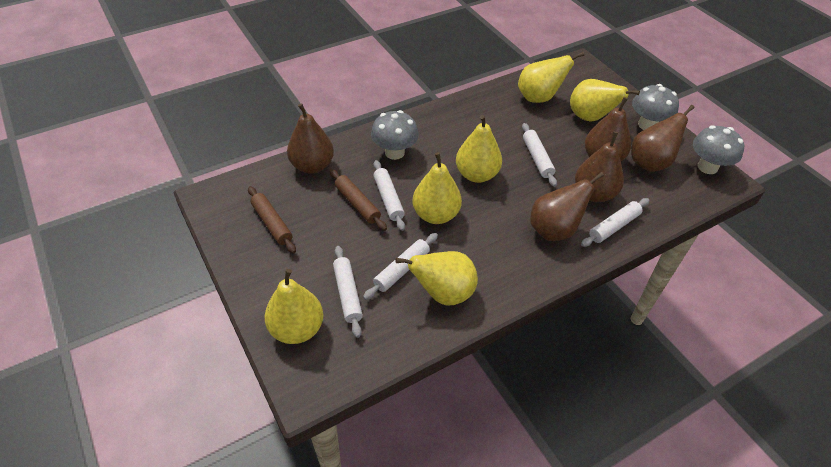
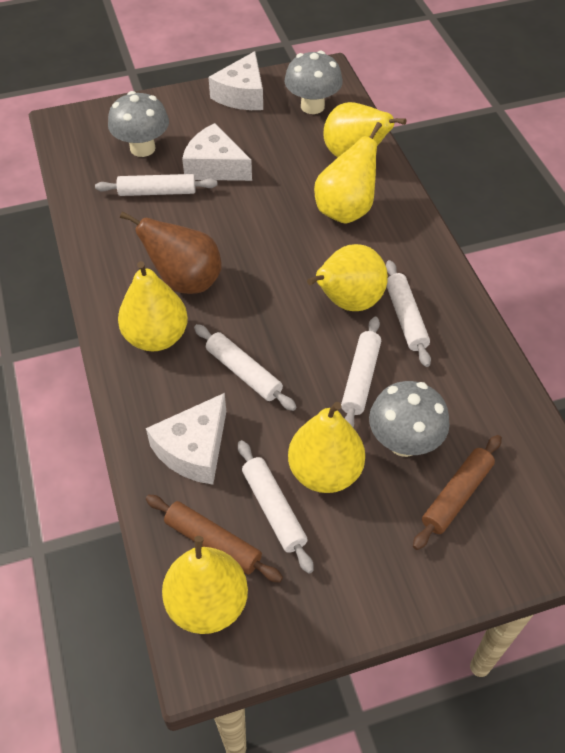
brown pear: [287,103,334,174] [530,172,604,241] [575,132,624,202] [585,97,631,161] [631,105,695,172] = 5 -> [120,212,222,294] = 1
white cheese: none = 0 -> [146,393,226,485] [182,123,252,181] [208,51,263,110] = 3

